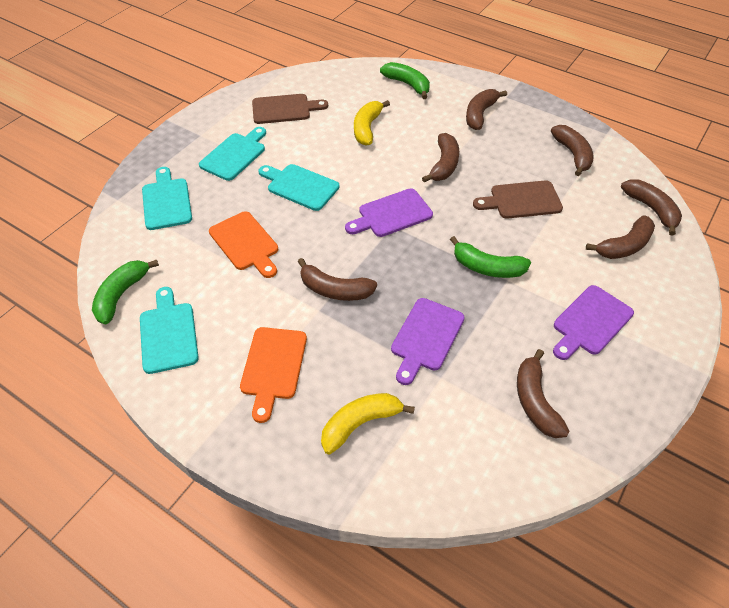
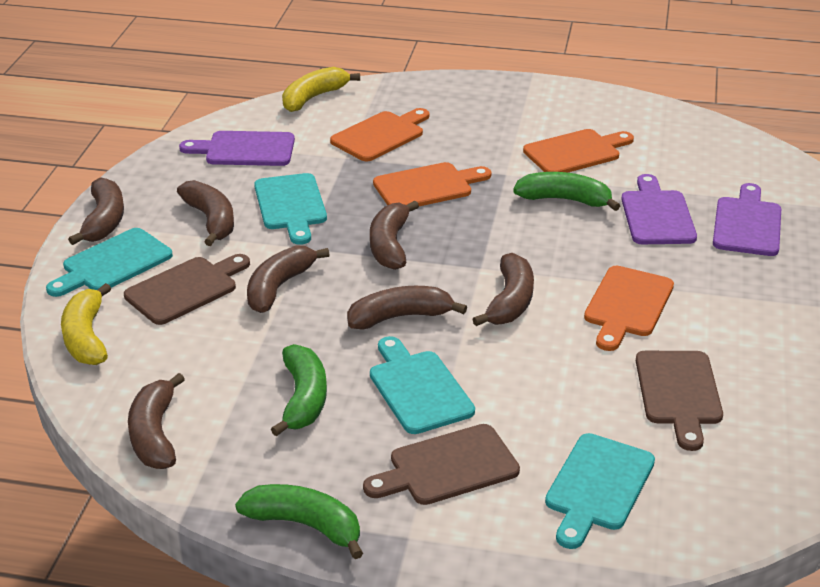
brown cutting board: [252,94,328,124] [473,180,563,219] = 2 -> [124,254,250,325] [363,424,520,505] [636,351,723,451] = 3
orange cutting board: [209,211,278,278] [240,327,307,423] = 2 -> [330,108,430,161] [373,162,491,206] [523,129,634,173] [584,266,674,351] = 4

